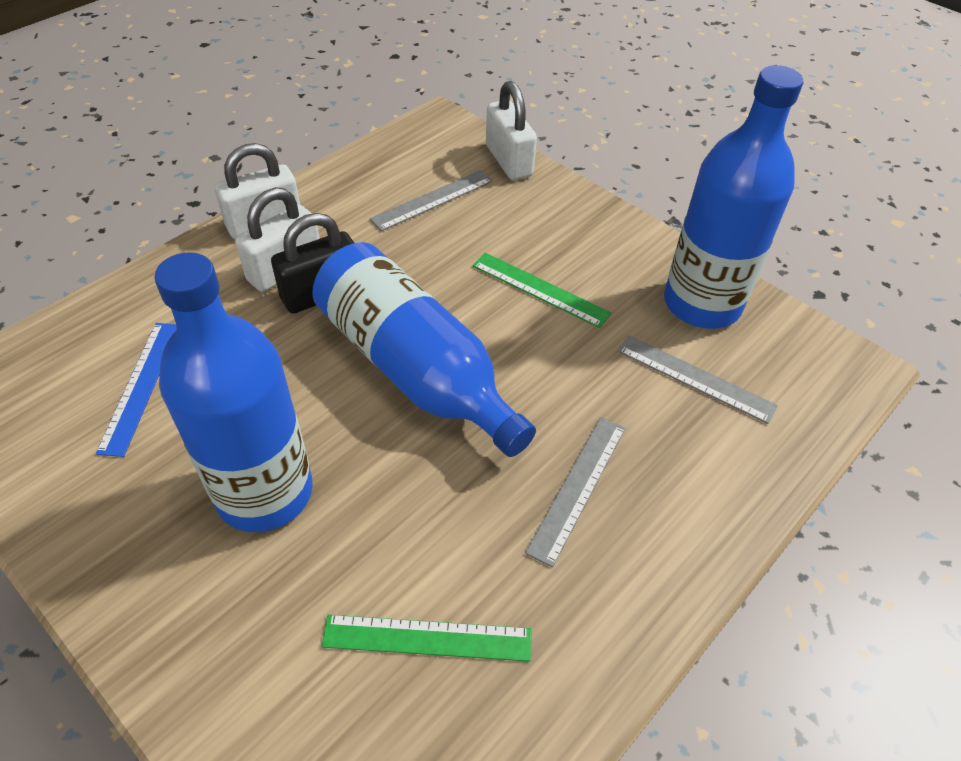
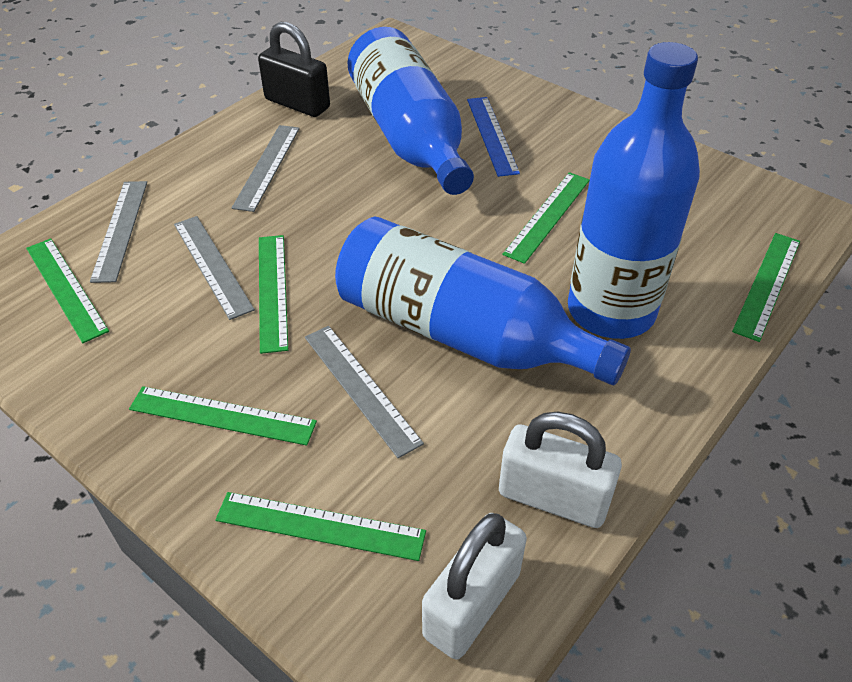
green ruler: [322,615,532,662] [472,253,611,328] = 2 -> [26,238,109,343] [129,386,317,446] [215,492,426,561] [259,235,288,354] [502,172,590,264] [732,233,800,342] = 6
grey ruler: [370,170,493,231] [525,417,626,567] [618,335,778,424] = 3 -> [90,181,147,283] [174,216,255,320] [232,125,300,212] [305,326,424,458] = 4
white padlock: [215,143,300,239] [235,187,320,292] [486,81,537,180] = 3 -> [422,513,527,660] [499,412,622,528] = 2

